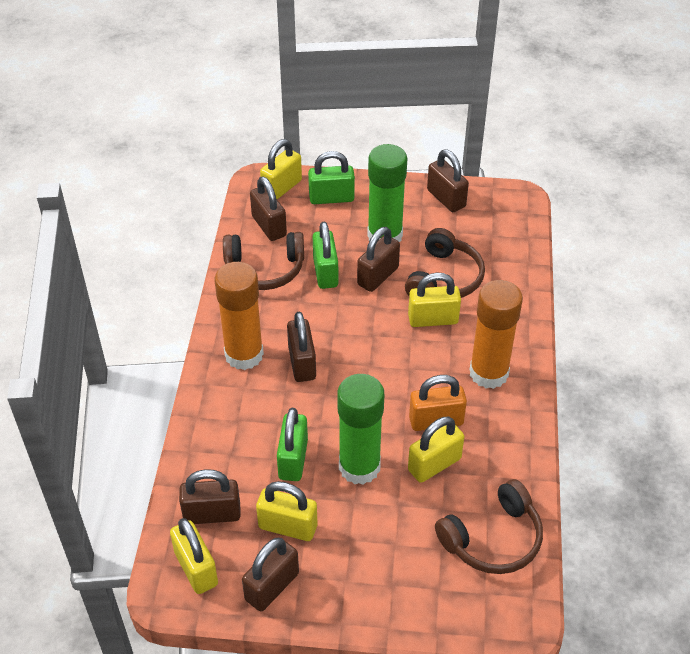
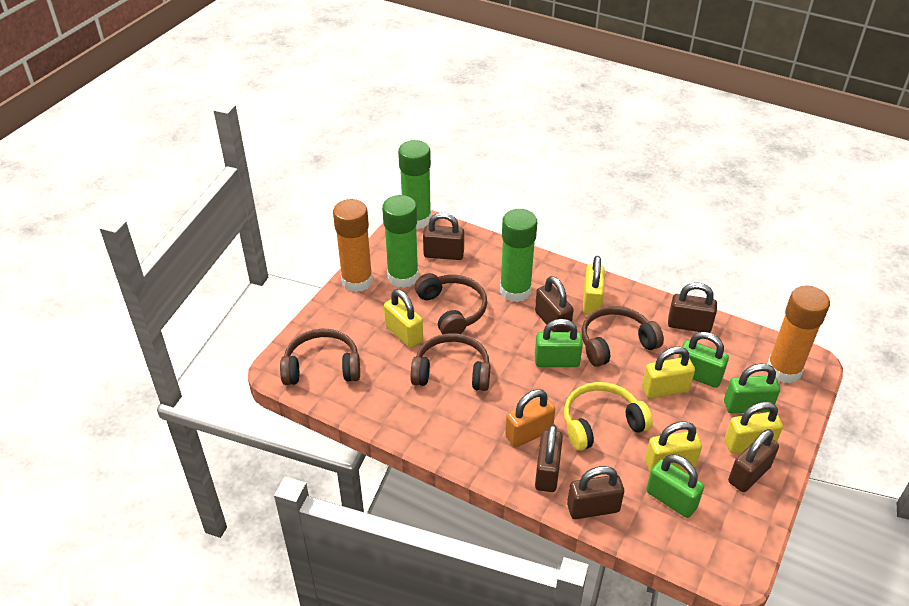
brown headphones: [223,232,304,290] [405,228,485,298] [435,479,543,574] = 3 -> [280,329,360,385] [410,333,490,391] [415,273,487,334] [581,306,664,367] = 4
green glue stick: [337,374,384,485] [367,144,407,242] = 2 -> [382,195,419,288] [398,140,431,229] [500,209,537,302] = 3
green padlock: [277,408,308,481] [308,151,355,204] [313,222,338,289] = 3 -> [535,319,583,367] [646,454,704,518] [679,332,729,388] [724,363,780,413] = 4
yellow headphones: none = 0 -> [564,382,653,451] = 1

